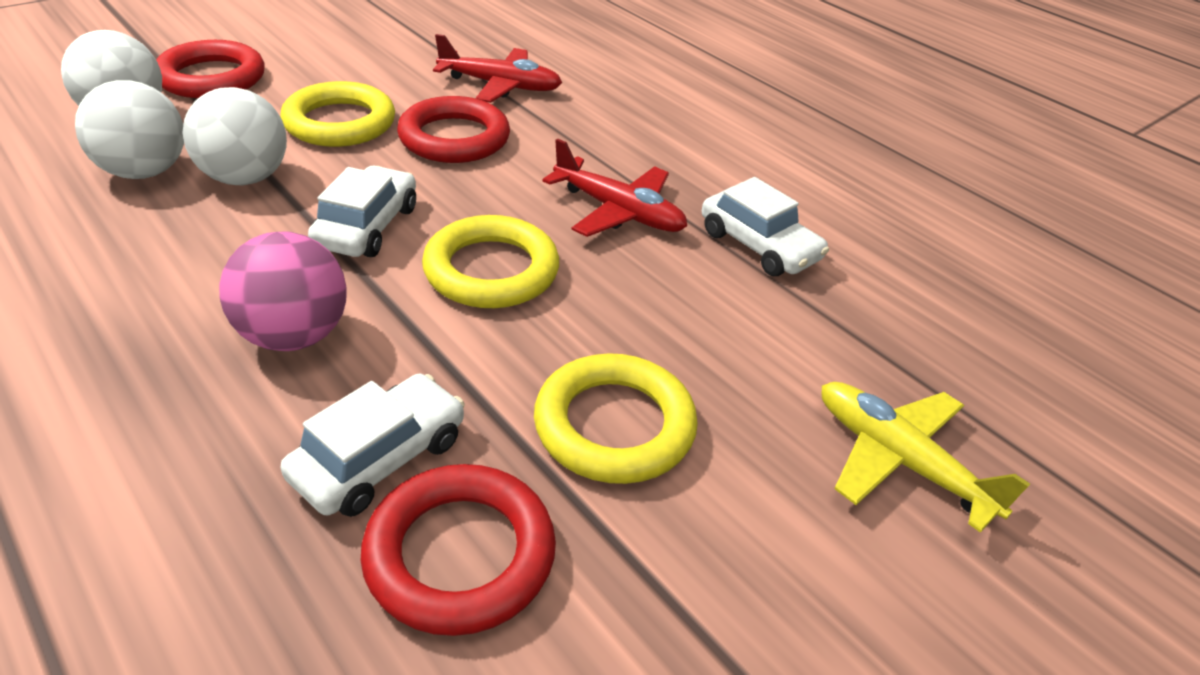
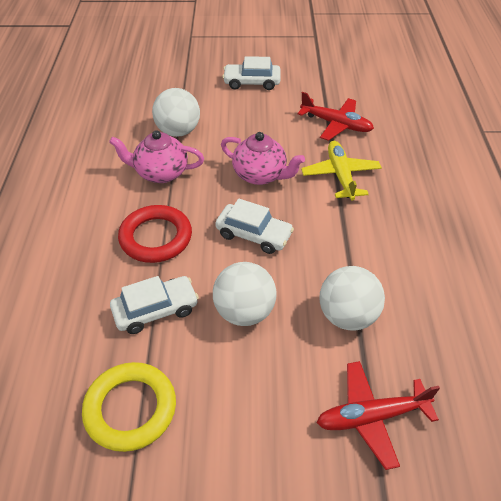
pink ball: [219,232,347,351] = 1 -> none = 0
pink teapot: none = 0 -> [109,130,204,183] [221,132,305,185] = 2
red ring: [156,40,265,98] [361,464,556,636] [397,96,510,163] = 3 -> [118,205,192,263] = 1
yellow ring: [280,81,395,147] [422,215,559,308] [534,353,698,484] = 3 -> [82,362,176,452] = 1

